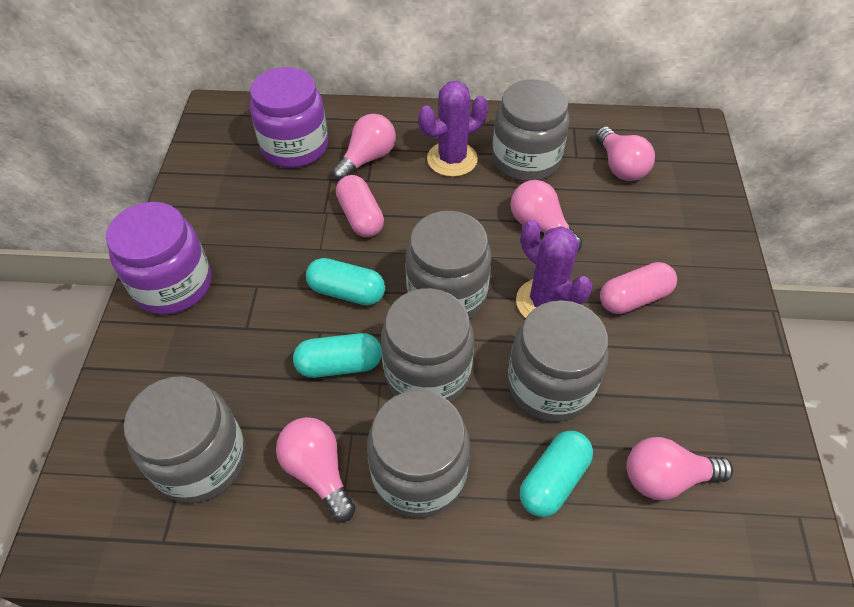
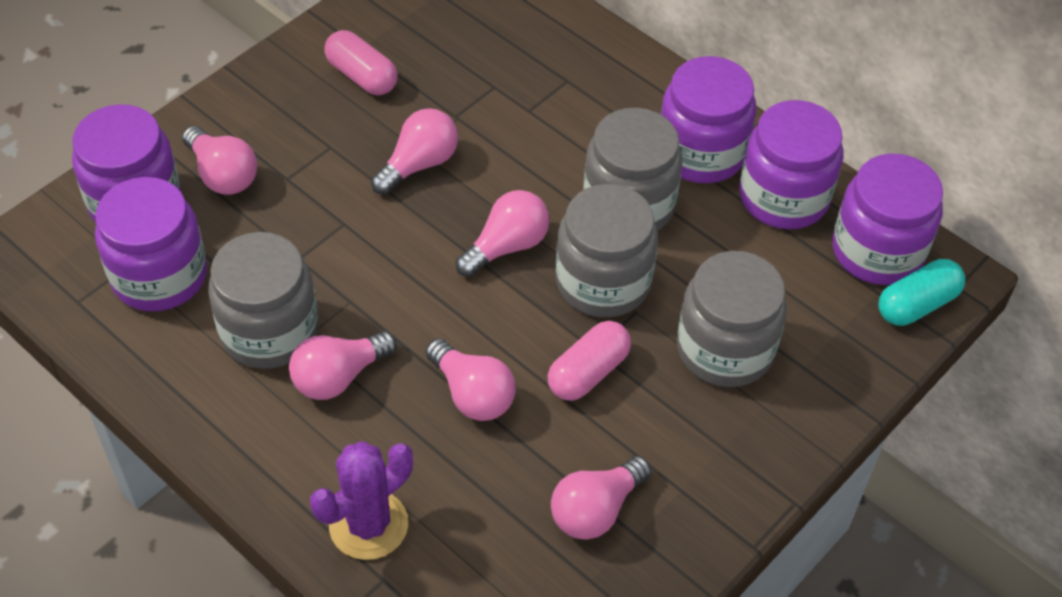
grey jar: [124,376,246,503] [367,390,470,518] [381,288,474,402] [405,211,492,319] [492,79,570,182] [507,300,609,422] = 6 -> [208,232,318,369] [556,184,658,318] [583,108,682,231] [677,251,787,387] = 4
pink light bulb: [276,417,355,522] [332,114,396,181] [511,180,582,251] [595,126,655,181] [627,437,733,500] = 5 -> [182,126,257,195] [289,331,397,400] [371,108,458,195] [426,339,516,421] [456,190,549,277] [551,456,651,540] = 6
purple cactus: [418,81,488,177] [516,220,592,318] = 2 -> [310,441,413,560] = 1
purple jar: [106,202,211,315] [250,67,328,168] = 2 -> [72,104,181,222] [95,177,207,311] [661,56,756,183] [739,100,843,229] [832,153,943,285] = 5
turquoise capsule: [293,333,382,378] [306,258,385,305] [520,431,593,517] = 3 -> [878,259,965,326] = 1

